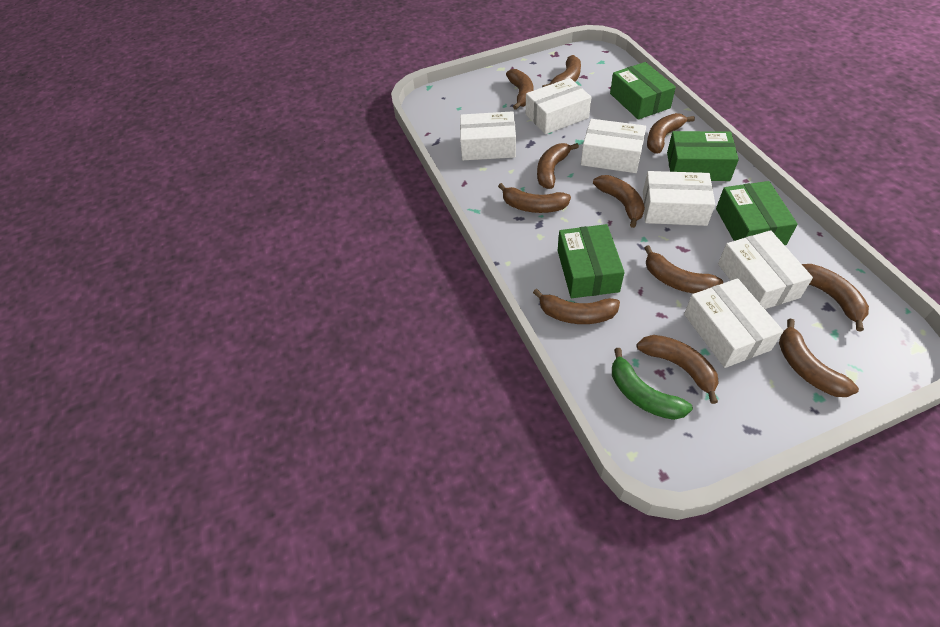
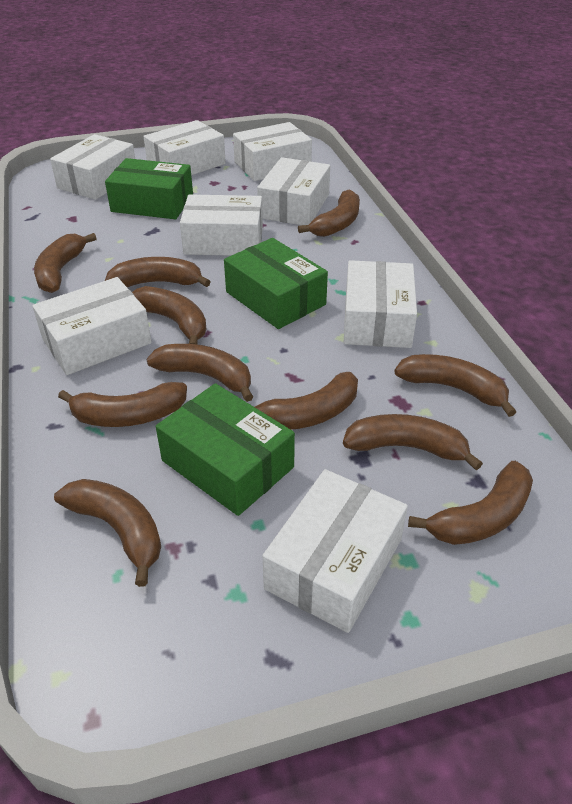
green banana: [612,348,693,420] = 1 -> none = 0
green box: [558,224,625,298] [610,62,676,120] [667,131,739,181] [716,181,798,245] = 4 -> [105,158,193,219] [156,383,295,516] [224,238,328,329] = 3
white box: [460,111,516,160] [526,78,591,134] [581,119,646,173] [643,171,715,226] [684,278,783,368] [718,230,813,309] = 6 -> [32,277,152,375] [50,134,135,200] [143,120,226,175] [180,194,263,256] [233,122,312,181] [257,157,330,225] [263,469,408,633] [344,260,417,348] = 8

